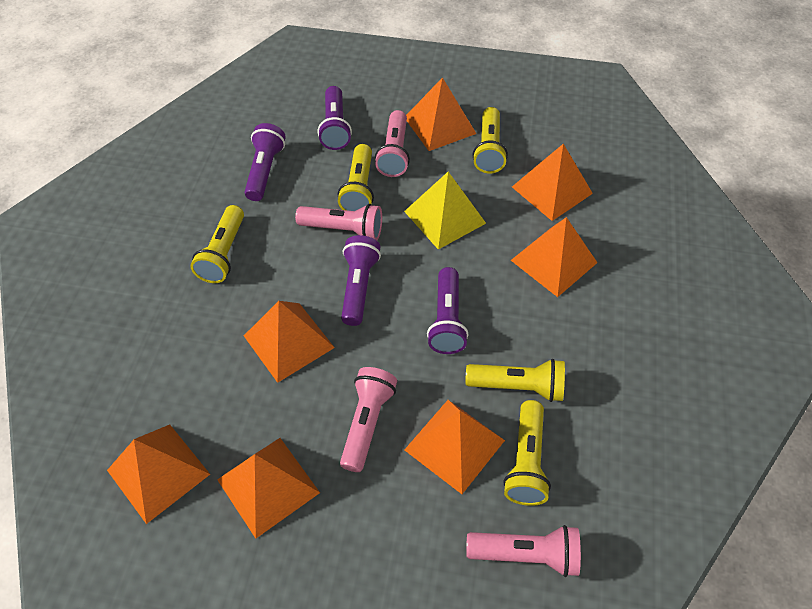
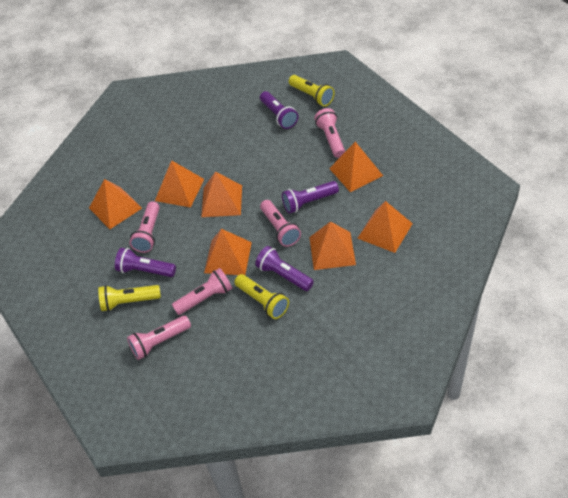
pink flashlight: [295,204,382,240] [340,367,397,472] [375,110,410,177] [466,525,581,577] = 4 -> [127,315,191,360] [129,201,160,253] [172,268,232,315] [260,200,301,247] [314,108,345,158] = 5
yellow flashlight: [190,205,244,283] [338,144,374,211] [465,359,565,402] [473,107,508,174] [503,400,551,506] = 5 -> [98,285,161,311] [234,274,289,319] [289,75,334,107] = 3
yellow pyramid: [404,172,486,250] = 1 -> none = 0

